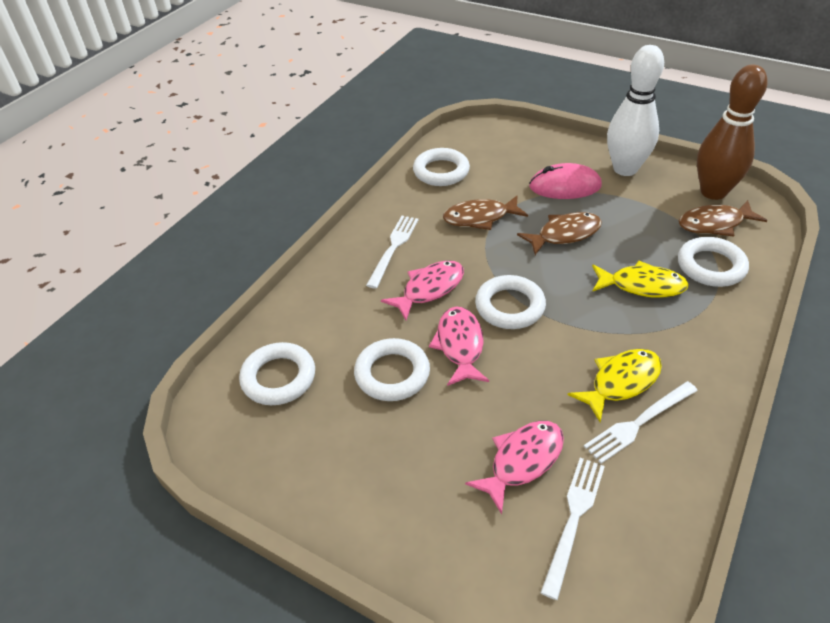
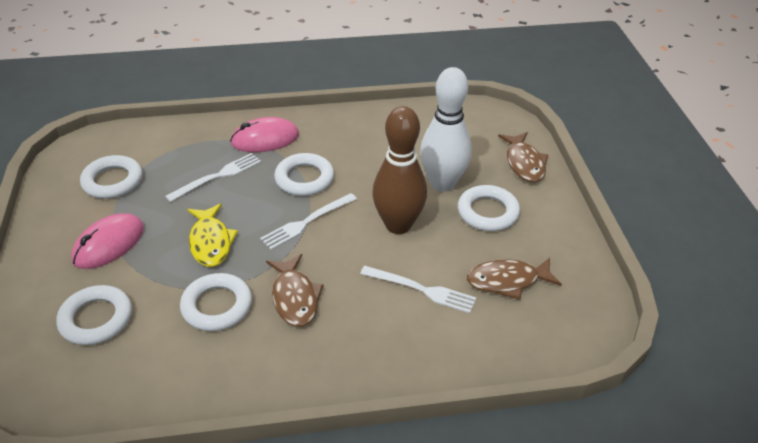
pink fish: [381,260,464,320] [429,307,489,386] [465,421,564,514] = 3 -> none = 0
pink mouse: [529,163,602,199] = 1 -> [71,213,144,269] [230,117,299,152] = 2
yellow fish: [568,349,662,422] [592,260,689,298] = 2 -> [187,203,238,267] = 1

